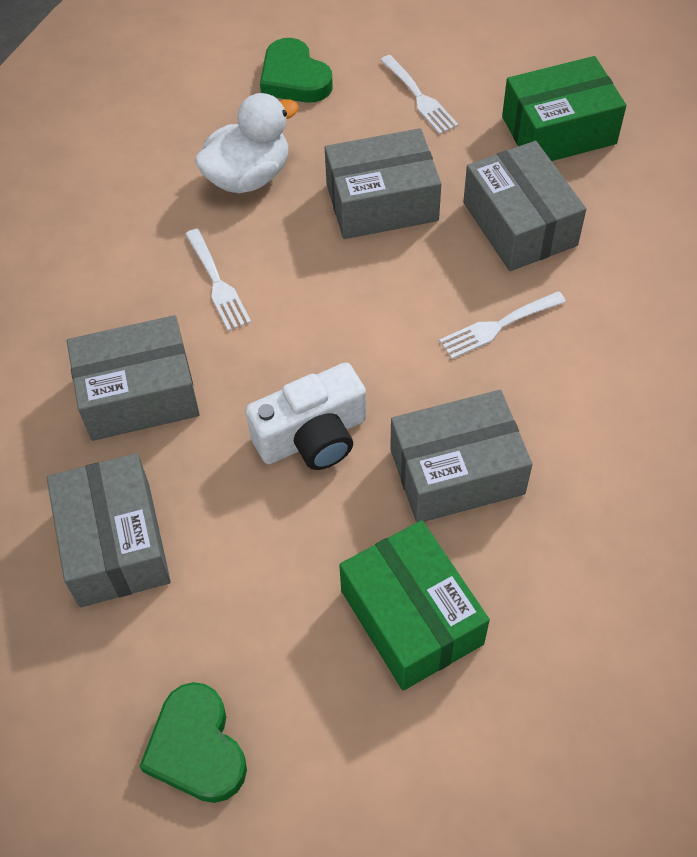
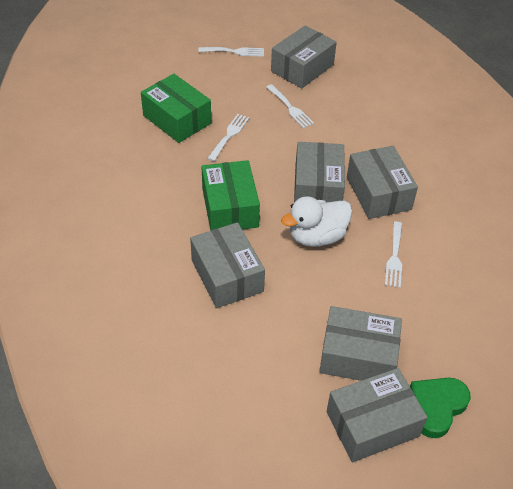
green heart: [139,682,247,803] [260,38,333,103] = 2 -> [410,377,471,438] = 1
grey box: [47,453,171,607] [67,315,200,441] [325,128,441,239] [390,390,532,523] [463,141,586,271] = 5 -> [190,222,265,308] [271,25,337,89] [294,142,345,203] [319,306,402,381] [327,368,428,462] [347,146,418,219] = 6
white camera: [245,363,366,470] = 1 -> none = 0
white fork: [185,229,251,331] [380,55,459,134] [439,291,566,359] = 3 -> [198,47,264,57] [207,114,250,161] [266,84,314,129] [385,221,402,288] = 4

